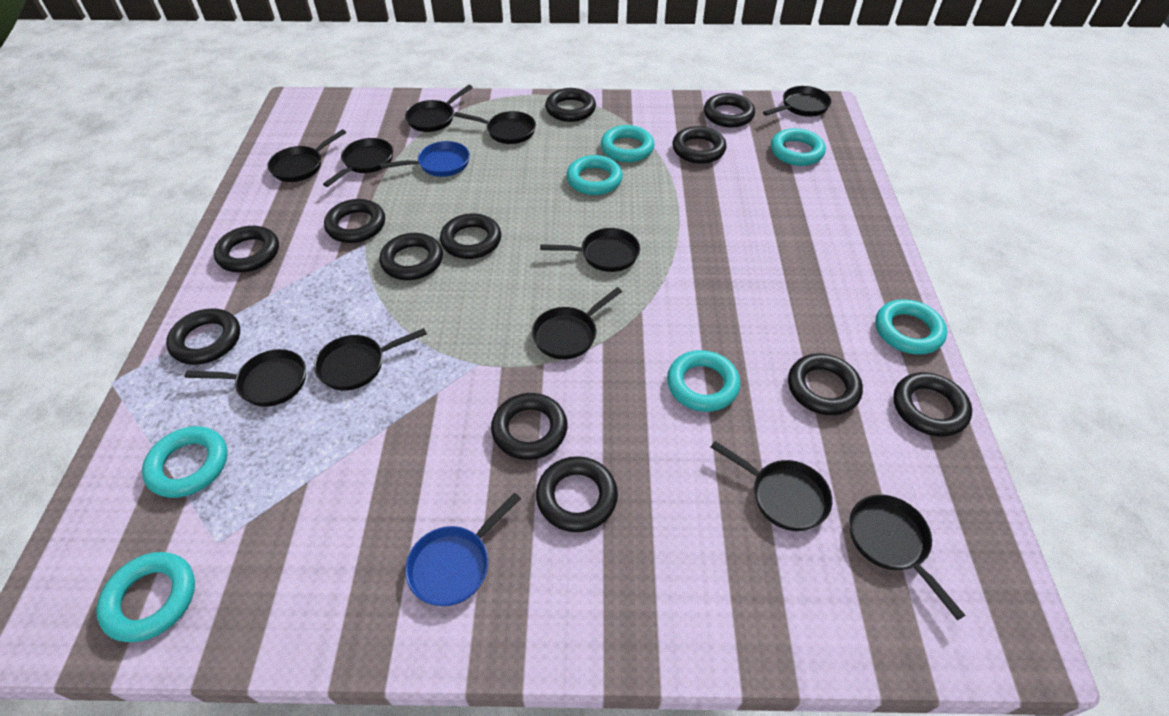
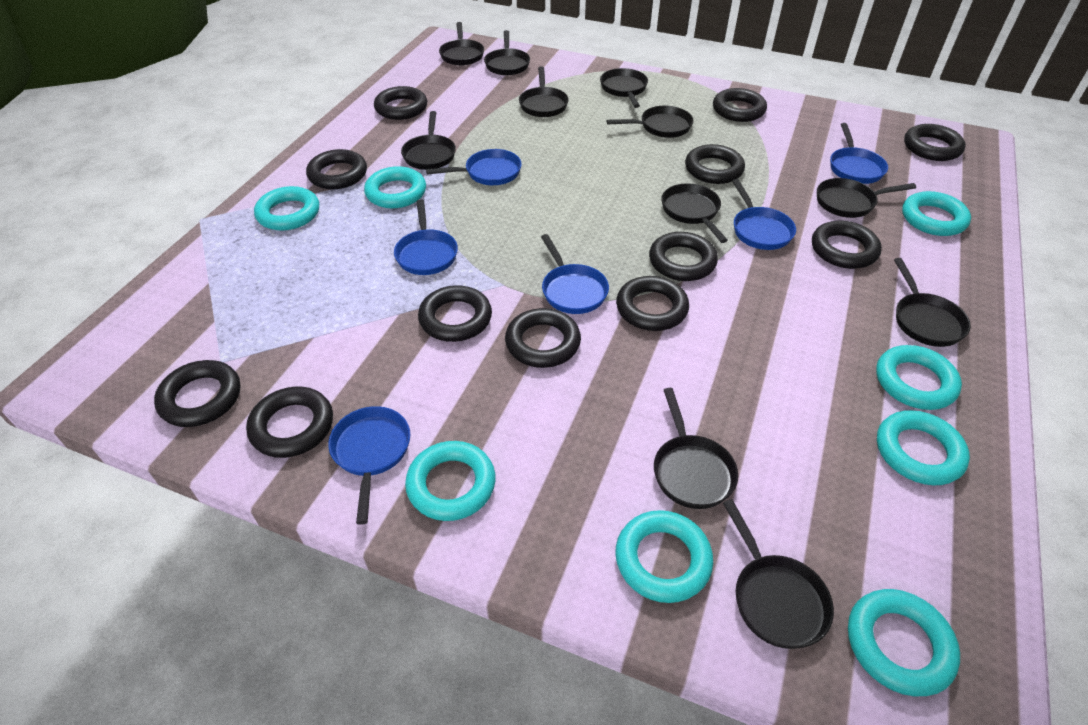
blue pan: [380,141,470,177] [405,493,521,606] = 2 -> [328,406,410,525] [394,199,458,275] [426,149,522,185] [541,234,609,314] [732,179,796,250] [830,123,888,184] = 6
turquoise ring: [96,552,195,642] [142,426,227,498] [567,155,623,195] [601,125,655,162] [667,350,740,412] [771,128,826,166] [875,299,947,355] = 7 -> [254,186,319,231] [364,166,426,208] [405,441,496,521] [615,510,713,603] [848,589,960,696] [876,345,962,410] [877,410,970,485] [902,191,971,236] = 8

